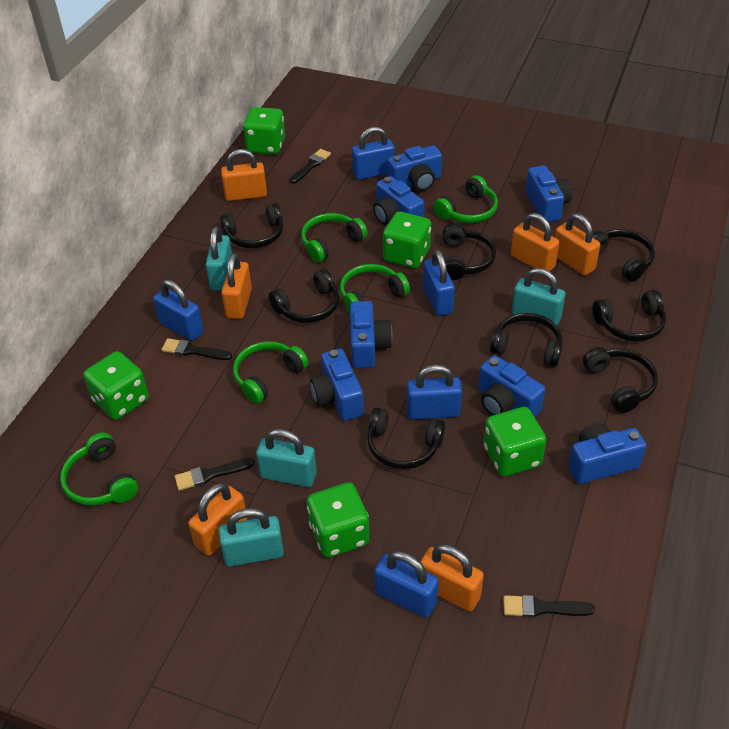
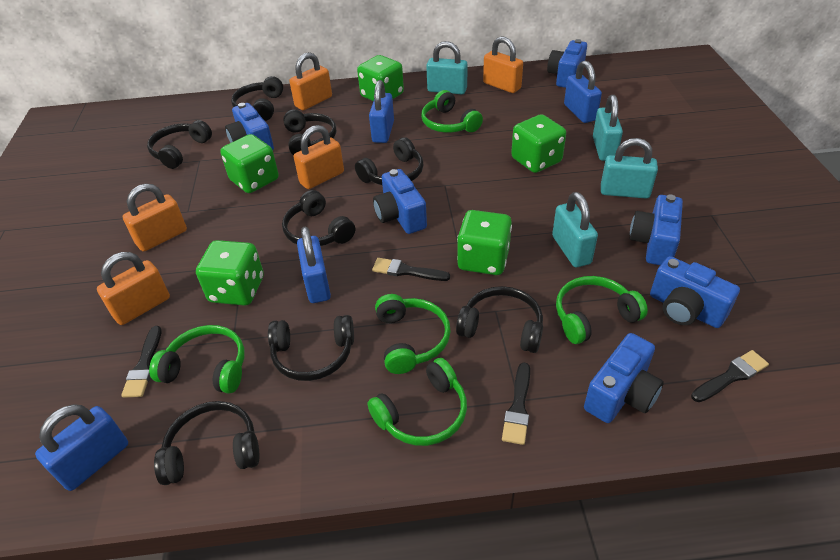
blue camera: [310,349,364,421] [350,301,393,368] [373,176,424,225] [388,145,442,191] [478,355,545,417] [526,165,572,222] [568,423,646,484] = 7 -> [225,103,274,150] [373,169,427,234] [547,39,587,88] [584,333,664,423] [630,195,683,265] [650,256,740,328] = 6
blue padlock: [153,279,204,341] [352,127,395,180] [375,551,439,617] [407,365,462,420] [423,250,455,316] = 5 -> [35,404,128,491] [297,226,331,303] [369,80,394,143] [564,61,602,123] = 4
orange padlock: [188,483,248,556] [221,149,267,201] [221,253,252,319] [420,544,484,611] [511,213,559,271] [555,213,600,276] = 6 -> [97,252,170,325] [122,183,187,251] [289,52,332,110] [294,125,344,189] [483,36,523,93] = 5

